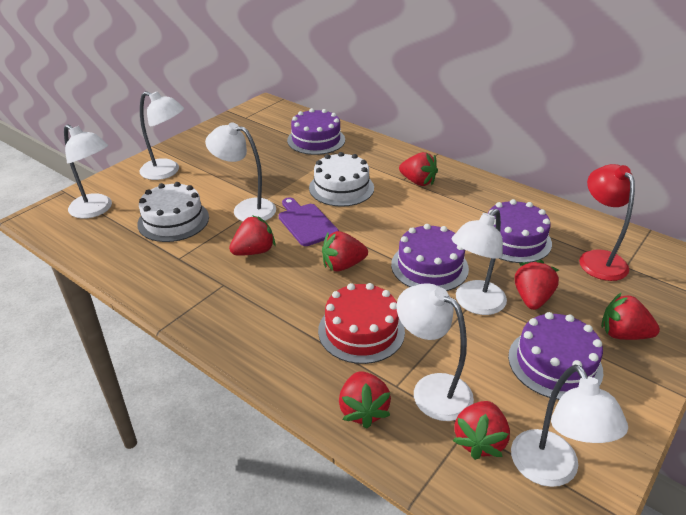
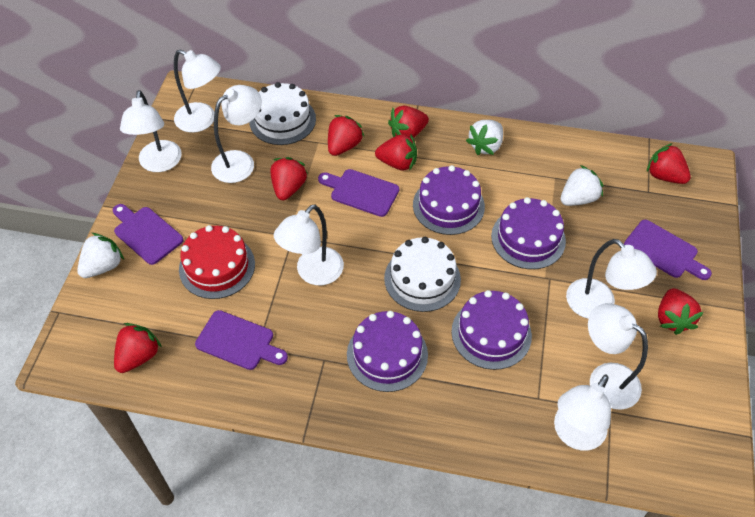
purple cutting board: [279,197,339,246] = 1 -> [113,204,184,265] [195,310,288,370] [318,169,399,217] [624,220,712,280] = 4
red lamp: [579,164,635,281] = 1 -> none = 0
white lamp: [64,124,112,219] [140,91,184,180] [205,122,276,221] [397,283,474,421] [452,209,507,315] [511,365,628,487] = 6 -> [120,90,182,172] [174,50,221,133] [211,85,262,183] [274,204,344,285] [554,374,611,450] [566,239,657,318] [588,303,648,410] = 7
white strawberry: none = 0 -> [77,233,124,278] [466,120,503,155] [560,165,603,206] = 3

